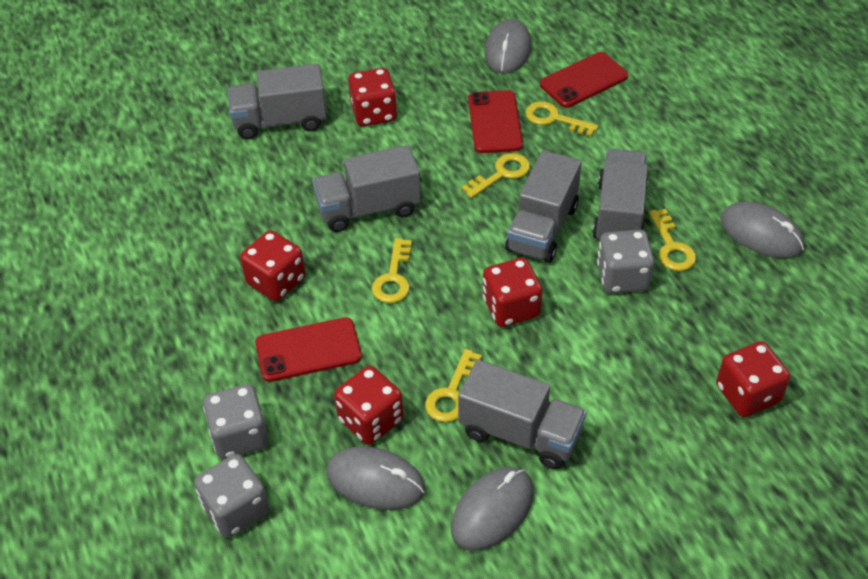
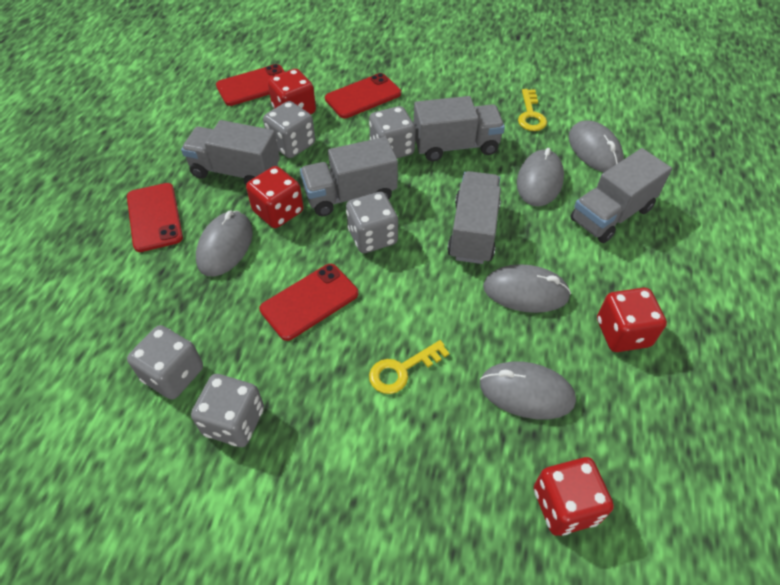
grey dice: [194,454,269,538] [203,384,268,459] [597,230,655,293] = 3 -> [127,325,203,400] [191,374,264,447] [263,101,315,158] [346,192,398,253] [369,106,416,158] = 5
grey mouse: [326,446,425,510] [451,467,534,551] [484,19,532,74] [720,202,804,258] = 4 -> [196,211,253,276] [480,361,576,419] [483,264,571,313] [517,148,564,206] [569,121,624,172] = 5
red dice: [240,230,306,301] [334,366,404,445] [348,68,397,126] [483,257,543,327] [716,341,790,417] = 5 -> [246,166,304,228] [268,69,316,114] [534,457,614,536] [597,288,667,352] = 4
red phone: [256,317,362,382] [468,90,523,153] [540,52,628,108] = 3 -> [127,183,183,252] [216,64,285,106] [260,264,359,341] [325,73,401,118] = 4
yellow key: [372,238,412,303] [425,349,482,422] [462,153,530,198] [525,101,598,137] [649,209,696,271] = 5 -> [369,340,449,394] [518,89,547,131] = 2

